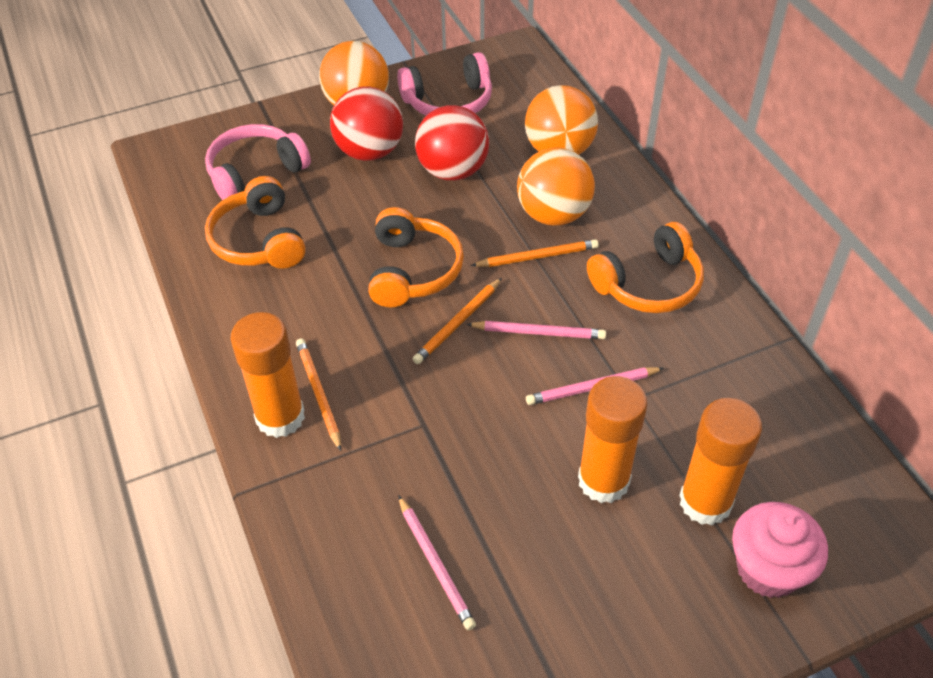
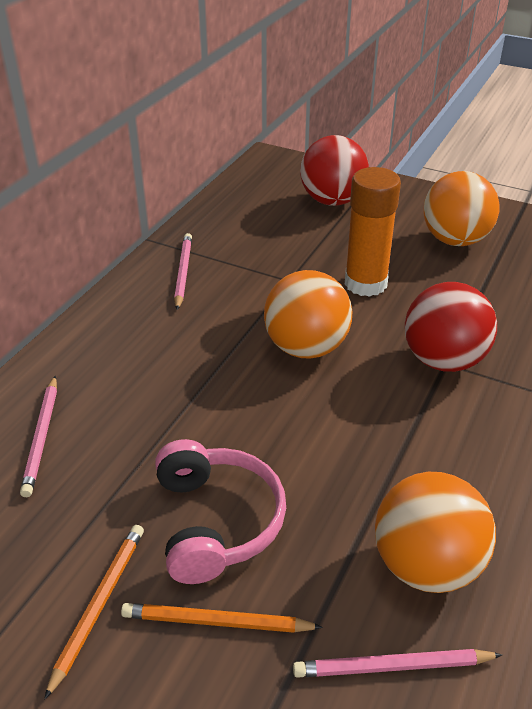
orange glue stick: [230,312,305,438] [578,376,647,503] [679,398,762,525] = 3 -> [345,167,401,297] = 1
orange headphones: [205,176,306,269] [368,207,464,307] [587,222,704,313] = 3 -> none = 0
orange pencil: [296,338,341,451] [413,278,502,364] [471,239,599,267] = 3 -> [44,525,144,700] [121,603,323,633] = 2
pink cupcake: [732,502,828,598] = 1 -> none = 0
pink headphones: [205,124,311,200] [397,52,492,116] = 2 -> [155,439,286,584] = 1

